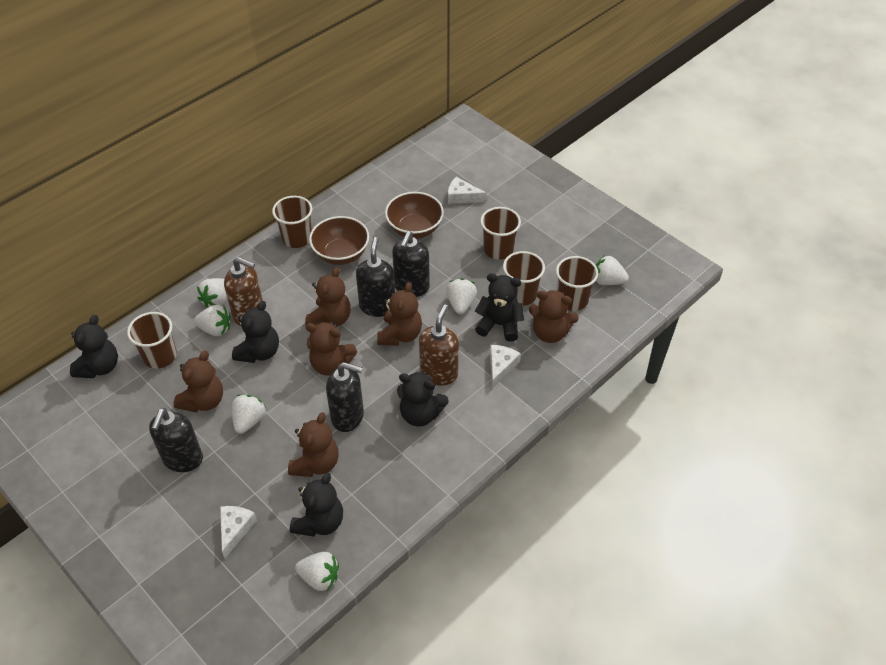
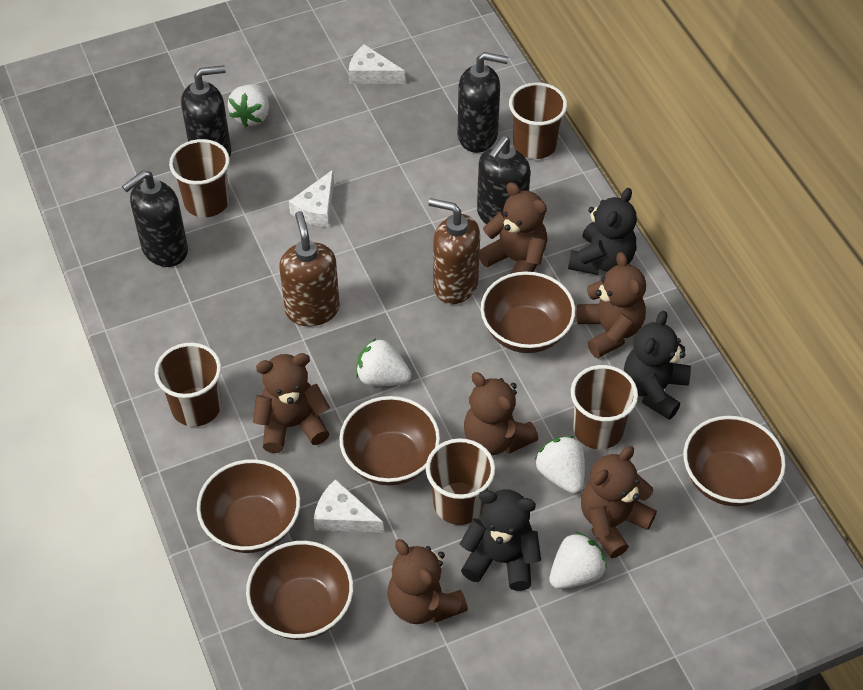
black teddy bear: [70,315,118,378] [232,301,279,363] [290,472,343,537] [397,372,449,427] [475,273,524,342] = 5 -> [460,489,541,591] [568,188,637,275] [624,311,691,420] = 3
brown bowl: [309,216,369,265] [385,192,444,239] = 2 -> [197,459,300,553] [246,541,353,640] [339,396,440,486] [481,271,575,353] [683,416,786,506] = 5
white strawberry: [194,305,231,336] [197,278,227,308] [232,394,266,434] [295,552,339,591] [446,278,477,314] [596,255,629,285] = 6 -> [228,84,269,127] [356,338,411,386] [535,436,585,494] [549,532,607,589] = 4

